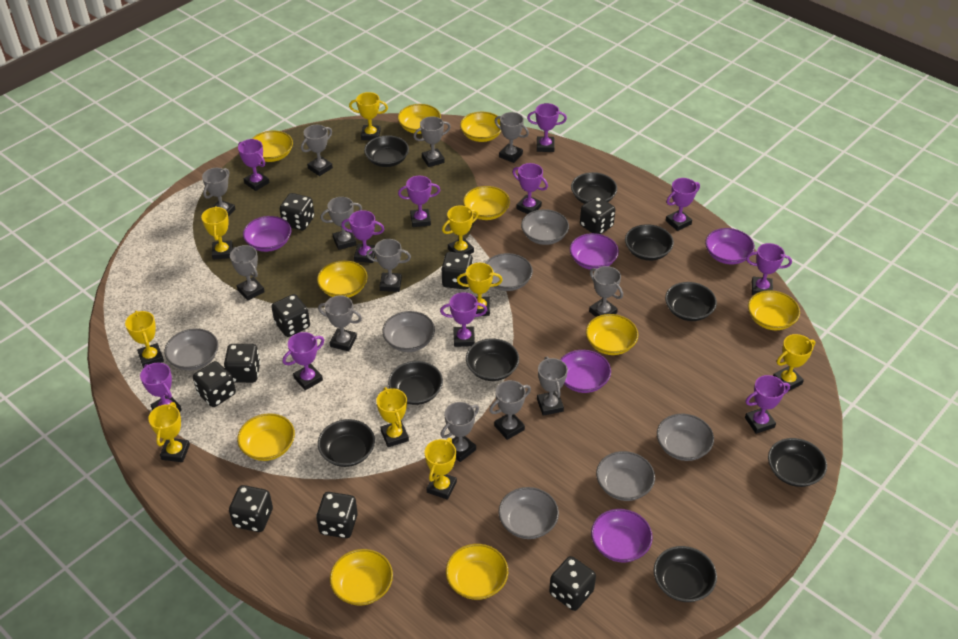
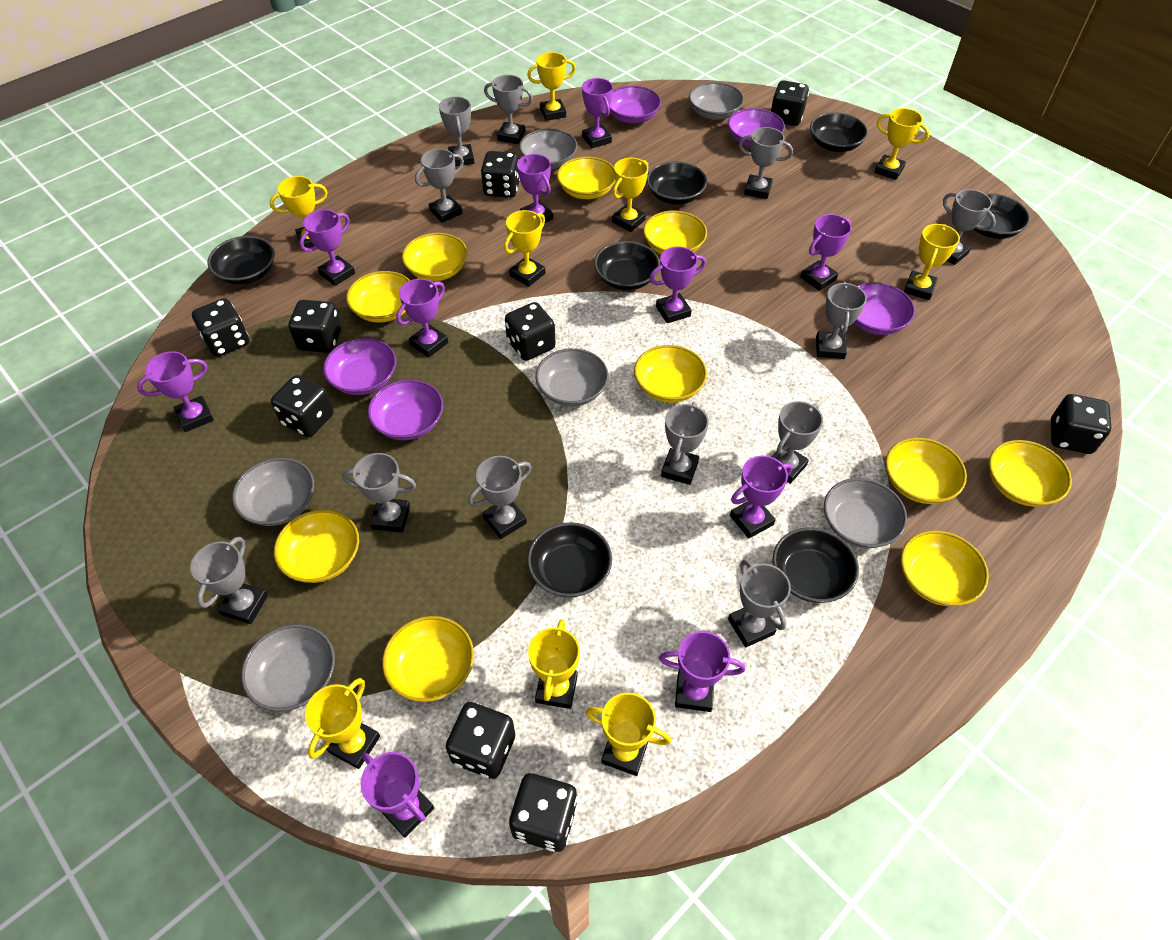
black bowl: [318,419,375,467] [364,135,409,167] [388,361,443,405] [466,338,519,381] [571,172,617,204] [625,224,674,261] [654,546,717,602] [665,282,717,321] [768,438,827,487] = 9 -> [207,236,275,285] [527,522,612,597] [594,241,660,290] [647,161,707,205] [773,527,859,603] [810,112,868,152] [974,193,1030,239] = 7
grey bowl: [164,328,218,371] [382,311,435,352] [486,253,533,291] [498,487,559,539] [521,209,569,245] [596,451,655,501] [657,414,714,461] = 7 -> [232,458,314,526] [241,624,335,711] [519,129,578,169] [535,348,609,407] [689,82,744,120] [824,478,907,548] = 6
purple trophy: [140,363,182,412] [238,139,269,191] [283,332,324,390] [341,210,384,263] [398,176,440,227] [440,292,487,347] [513,163,548,214] [527,103,567,152] [666,178,700,231] [745,375,790,434] [746,243,792,295] = 11 -> [137,351,214,432] [299,209,355,286] [361,752,434,838] [396,279,448,358] [517,154,553,223] [582,78,613,148] [649,246,706,323] [659,631,745,712] [730,456,792,539] [800,214,852,291] = 10

